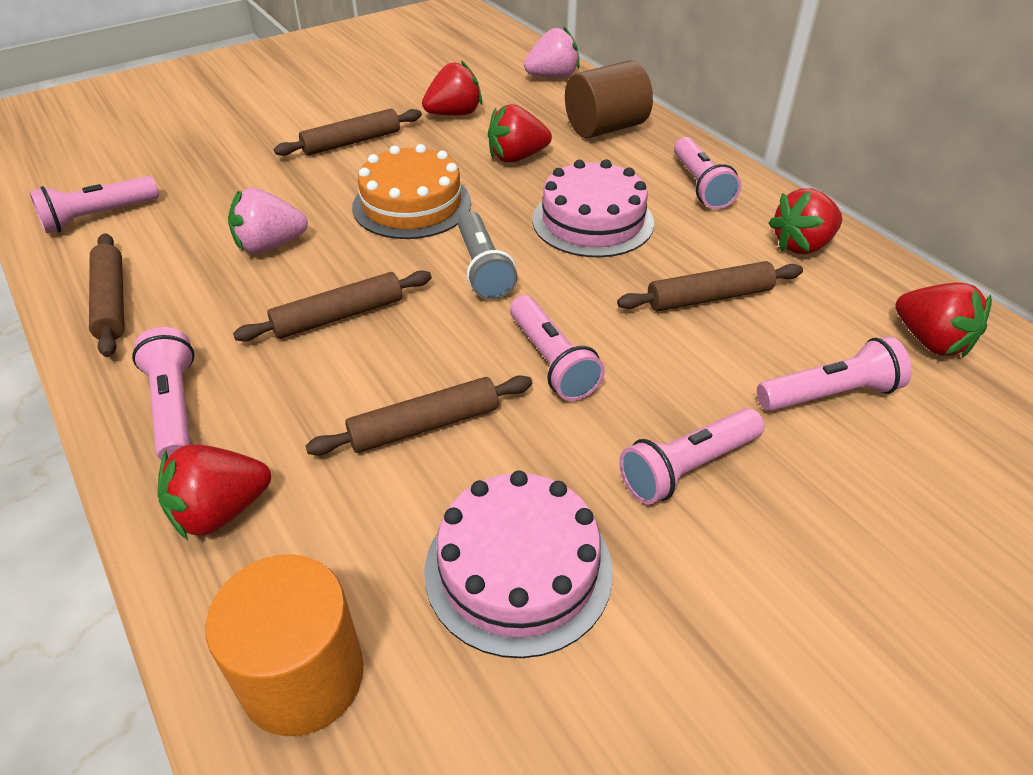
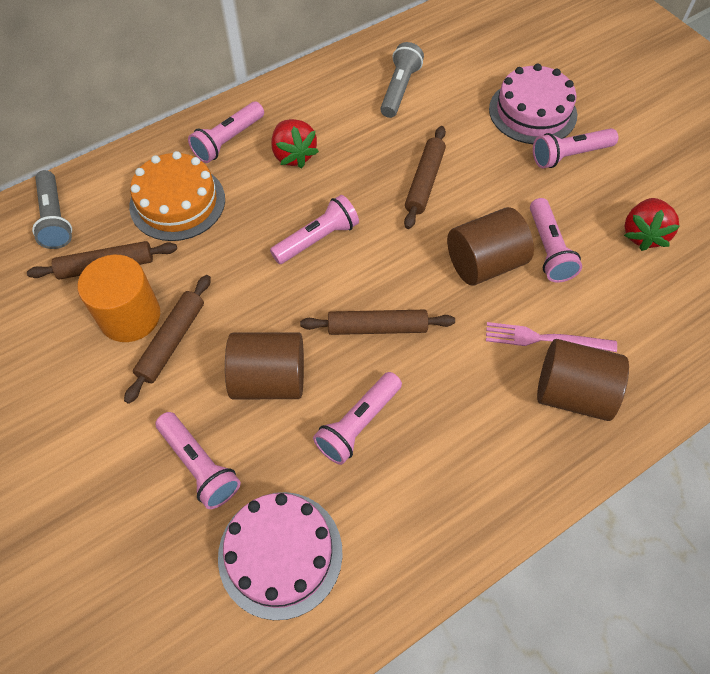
brown cylinder: [565,60,653,138] = 1 -> [225,332,304,399] [447,207,534,286] [537,339,629,421] = 3
brown rolling pin: [89,233,124,357] [233,270,432,341] [274,109,422,156] [306,375,532,455] [617,261,803,311] = 5 -> [27,241,177,280] [124,275,211,404] [300,310,455,335] [404,126,446,229] = 4
grey flashlight: [458,211,517,300] = 1 -> [32,170,72,249] [380,42,424,118] = 2
pink fork: none = 0 -> [486,322,617,352] = 1
pink strawberry: [228,188,308,254] [524,26,580,78] = 2 -> none = 0
red strawberry: [158,444,271,540] [422,61,482,116] [488,104,552,163] [769,188,842,254] [895,283,992,358] = 5 -> [271,119,319,168] [624,198,680,251] = 2

